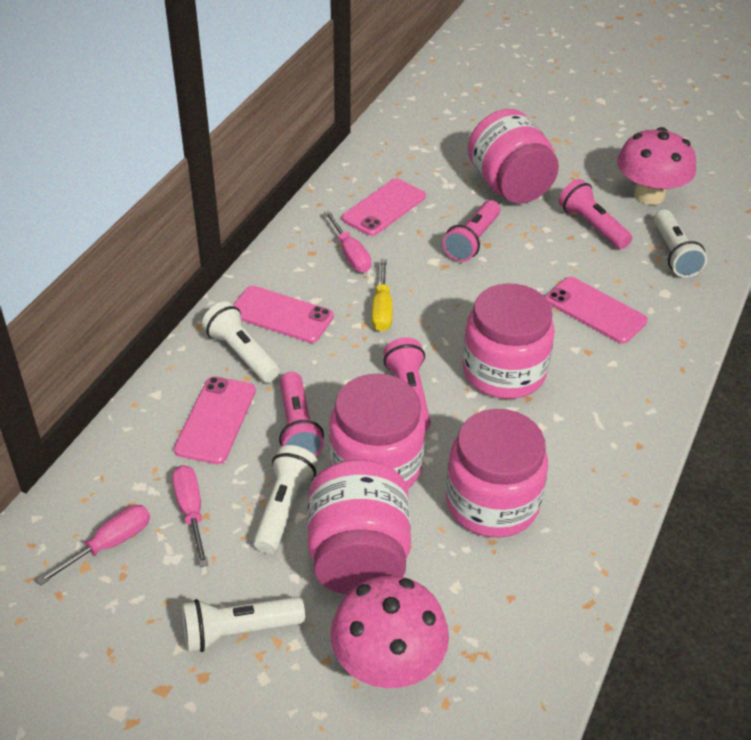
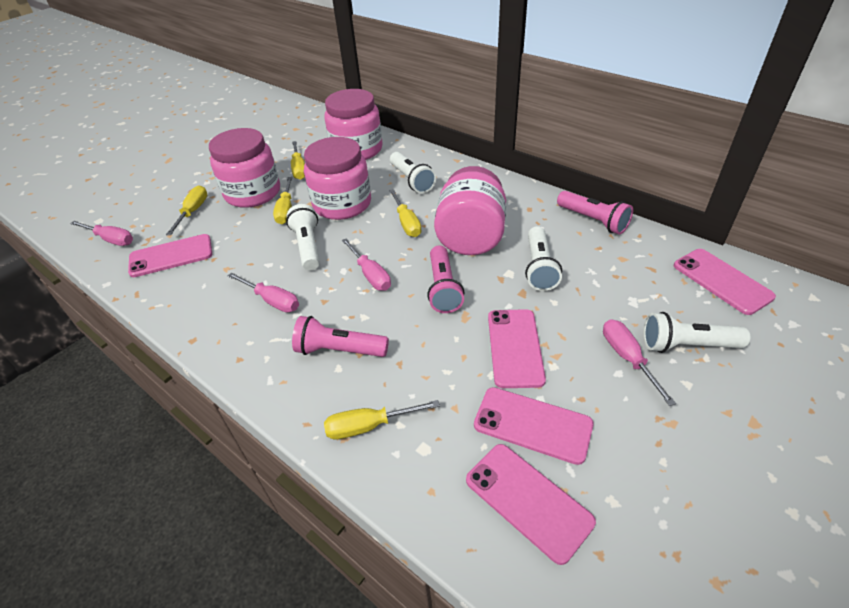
pink flashlight: [279,372,324,456] [384,338,431,431] [443,200,500,262] [559,179,632,249] = 4 -> [292,316,389,357] [427,245,465,313] [557,191,633,234] = 3
pink jar: [307,460,411,595] [329,373,425,489] [446,409,548,538] [462,283,555,399] [468,109,559,204] = 5 -> [209,128,280,208] [304,137,371,220] [325,89,383,160] [434,166,506,255] = 4
pink mushroom: [331,576,449,688] [617,127,696,205] = 2 -> none = 0
pink phone: [174,376,256,464] [233,286,334,343] [342,178,426,236] [545,277,648,344] = 4 -> [128,234,212,277] [466,444,596,565] [474,387,594,465] [488,309,546,388] [674,249,776,315] = 5
pink screwdriver: [36,505,150,586] [172,465,208,567] [324,211,371,272] = 3 -> [70,221,133,246] [228,272,299,312] [342,238,391,290] [603,319,676,406] = 4
yellow screwdriver: [372,259,392,332] = 1 -> [166,185,207,235] [273,177,292,224] [291,141,305,180] [324,400,440,439] [389,189,422,237] = 5

